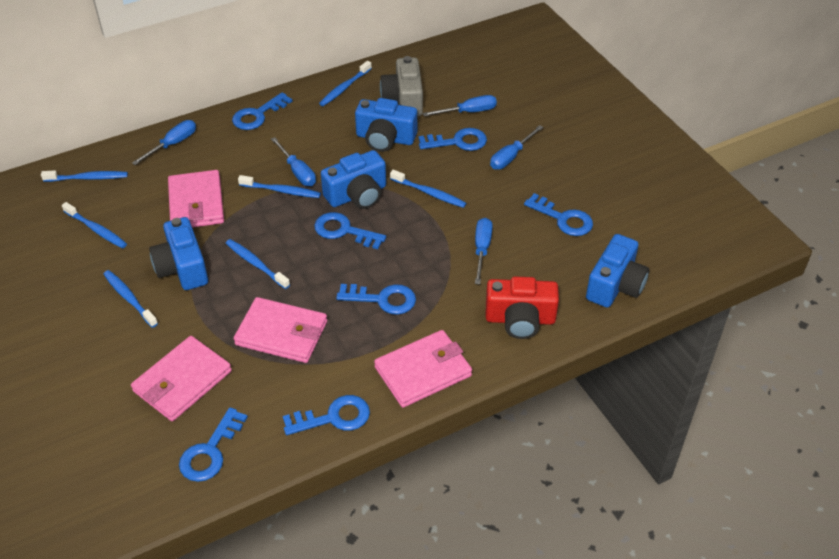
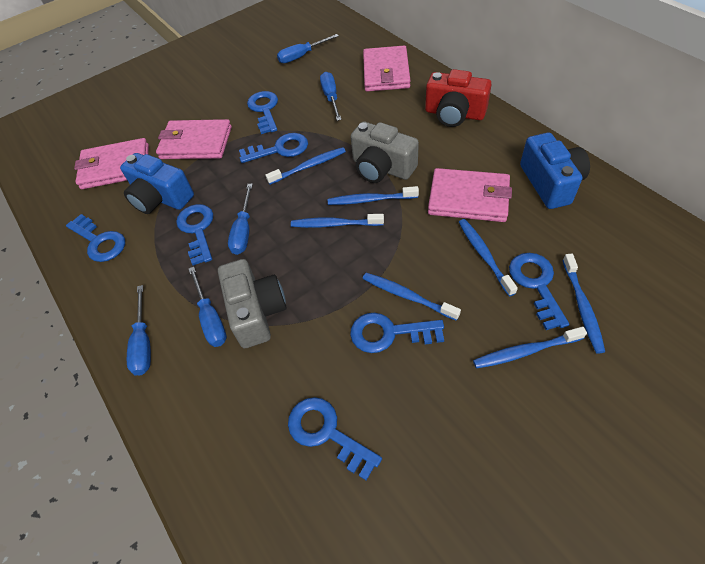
blue camera: [149,217,208,290] [321,150,386,209] [355,98,417,152] [586,234,649,308] = 4 -> [120,153,194,214] [520,133,590,209] = 2
grey camera: [380,56,423,116] = 1 -> [218,259,287,348] [351,122,419,183] = 2

